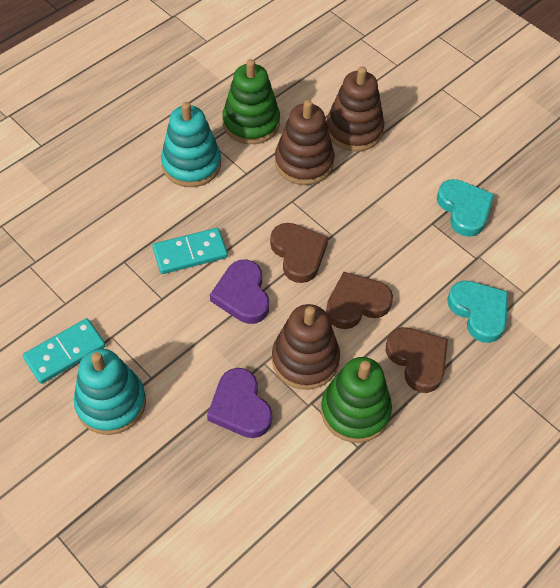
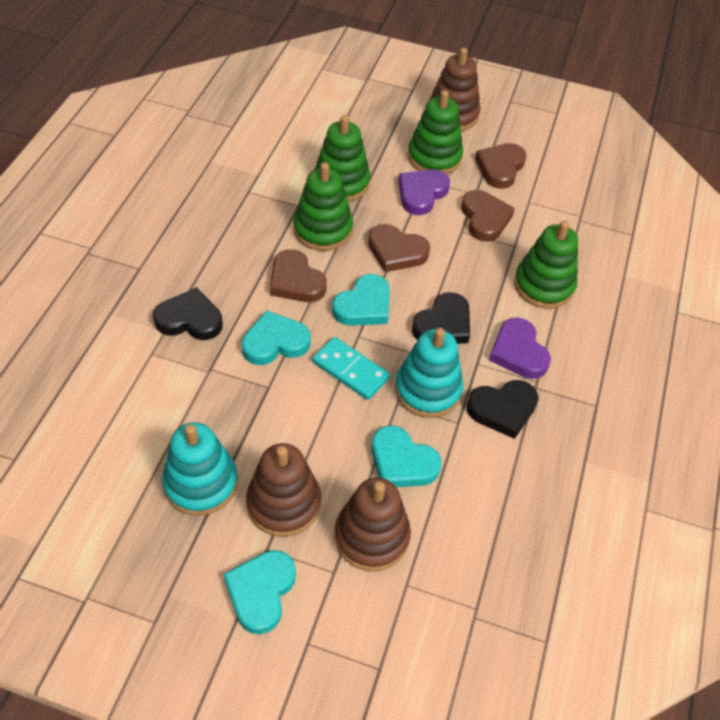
black heart: none = 0 -> [153,287,223,340] [412,292,470,344] [467,380,538,439] = 3
brown heart: [270,223,328,283] [326,272,393,329] [386,327,448,393] = 3 -> [270,249,327,302] [368,224,430,272] [461,190,515,242] [475,143,527,189] = 4
green stacking toy: [222,59,280,144] [321,357,392,443] = 2 -> [294,162,353,251] [314,115,370,202] [408,90,463,174] [514,221,578,309] = 4
turquoise domino: [23,318,106,384] [152,228,228,274] = 2 -> [312,337,390,400] = 1
turquoise heart: [437,179,494,237] [448,281,508,343] = 2 -> [223,550,296,635] [242,310,311,365] [332,274,390,326] [372,426,441,487] = 4

